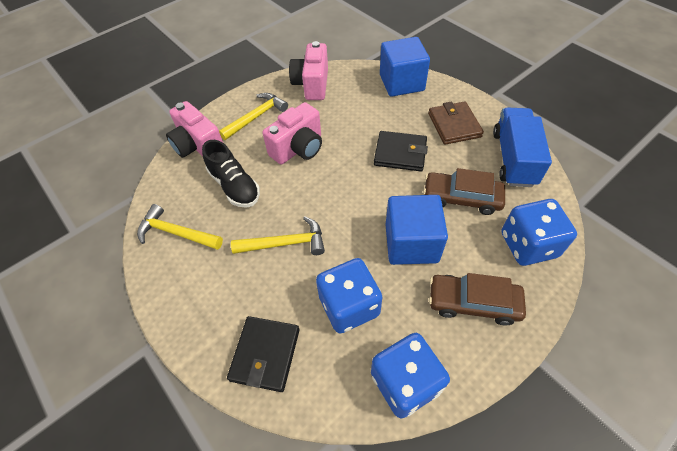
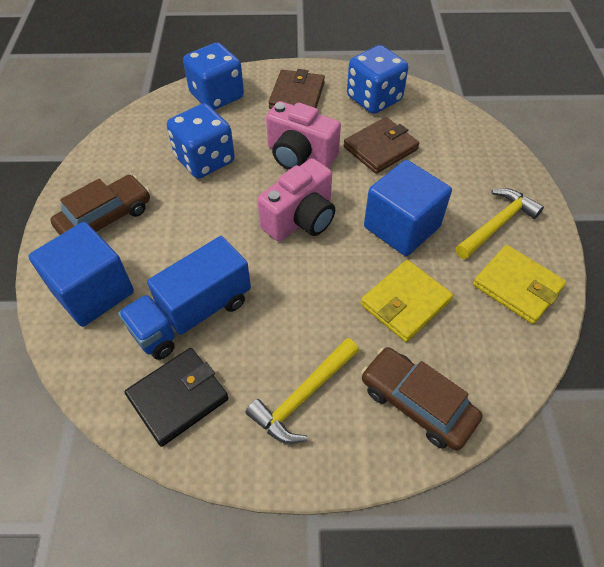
black shoe: [202,140,260,208] = 1 -> none = 0
black wallet: [227,316,300,392] [374,131,428,171] = 2 -> [125,348,228,447] = 1
brown wallet: [428,101,484,145] = 1 -> [269,69,325,109] [344,117,419,174] = 2
pink camera: [166,101,223,158] [262,102,322,164] [289,41,328,100] = 3 -> [257,158,335,241] [266,101,341,170] = 2
yellow hammer: [137,204,223,250] [219,93,288,140] [231,216,325,255] = 3 -> [245,338,359,444] [455,188,544,259] = 2
yellow wallet: none = 0 -> [361,260,453,342] [473,245,566,324] = 2

